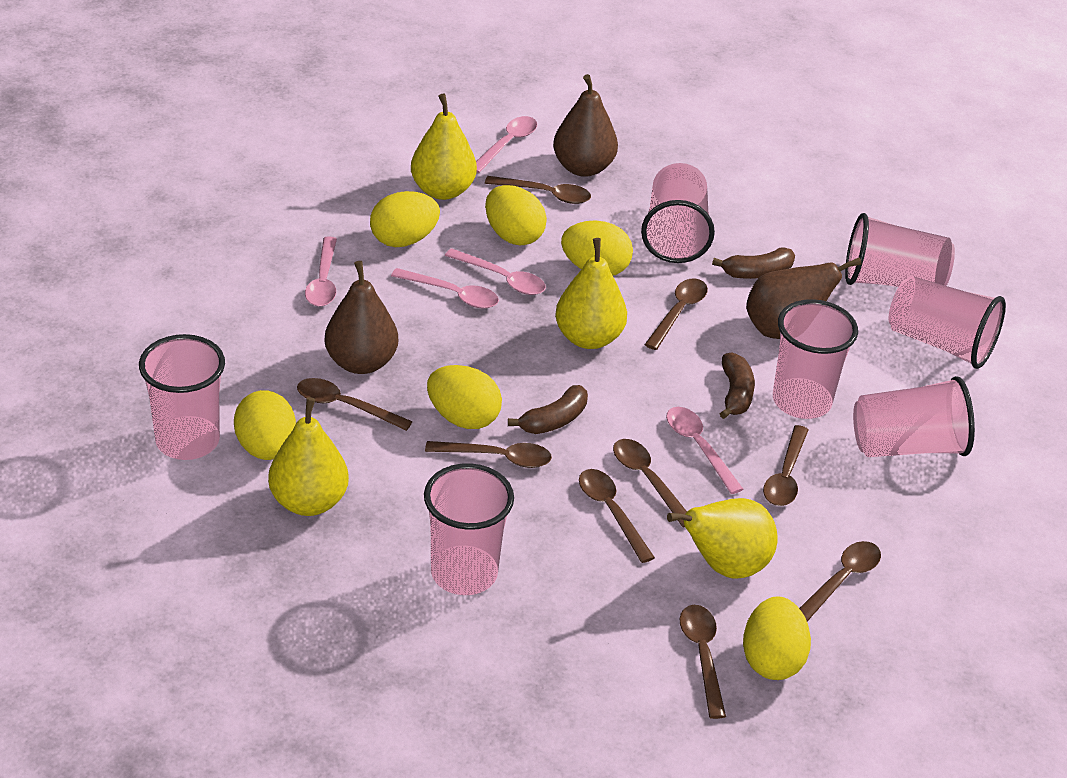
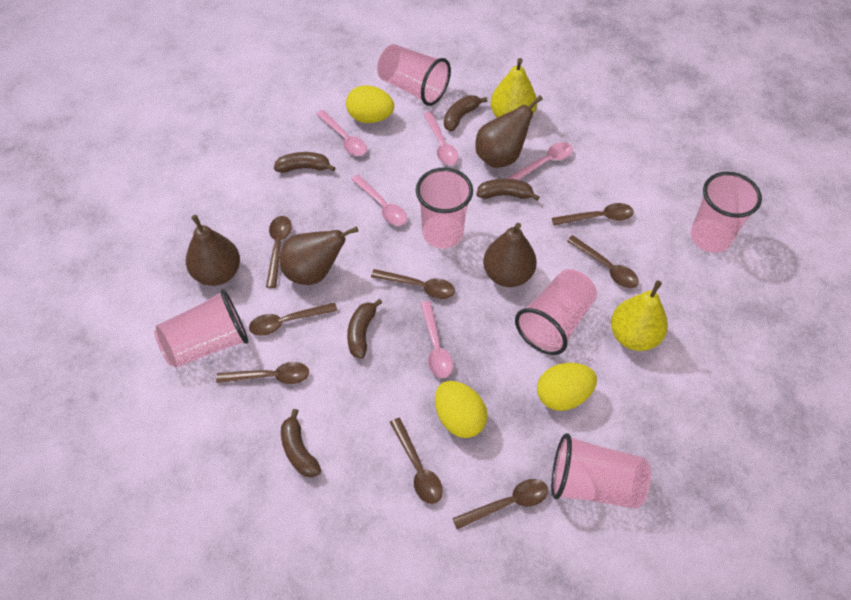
brown banana: [508,385,588,434] [712,247,795,279] [719,353,755,419] = 3 -> [274,152,335,173] [281,409,321,477] [347,299,382,359] [444,95,487,132] [476,179,539,201] = 5
brown pear: [324,261,398,374] [553,74,618,177] [746,258,862,339] = 3 -> [186,215,240,286] [279,226,358,285] [475,95,543,168] [483,223,537,287] = 4
brown spoon: [297,378,413,431] [425,441,552,468] [485,176,591,204] [579,469,655,563] [613,439,687,528] [644,279,708,350] [680,605,726,719] [763,425,808,506] [799,541,881,622] = 9 -> [216,362,309,384] [249,302,338,336] [266,216,292,288] [371,269,455,299] [390,418,443,504] [452,479,548,529] [552,203,634,226] [567,235,639,288] = 8
pink cup: [139,334,225,460] [424,463,514,595] [641,163,715,263] [773,299,858,419] [845,213,955,287] [853,376,975,457] [889,276,1006,369] = 7 -> [154,289,248,368] [377,44,451,106] [416,167,473,249] [515,269,597,355] [551,433,651,509] [690,172,762,253] = 6
yellow egg: [234,390,296,460] [370,191,440,247] [427,365,502,429] [485,185,547,245] [561,221,633,276] [743,596,811,680] = 6 -> [346,85,394,123] [435,381,488,438] [537,363,597,411] = 3
yellow pear: [268,397,349,516] [411,93,477,200] [555,238,627,349] [667,498,778,579] = 4 -> [491,58,537,118] [611,281,668,351] = 2

